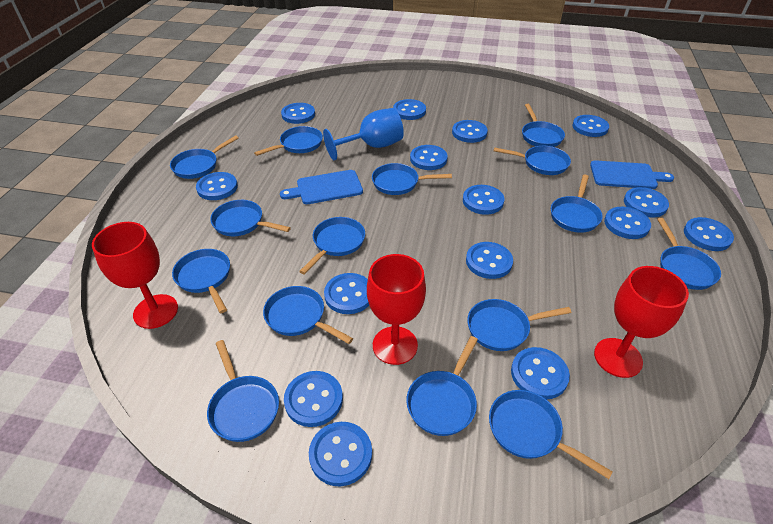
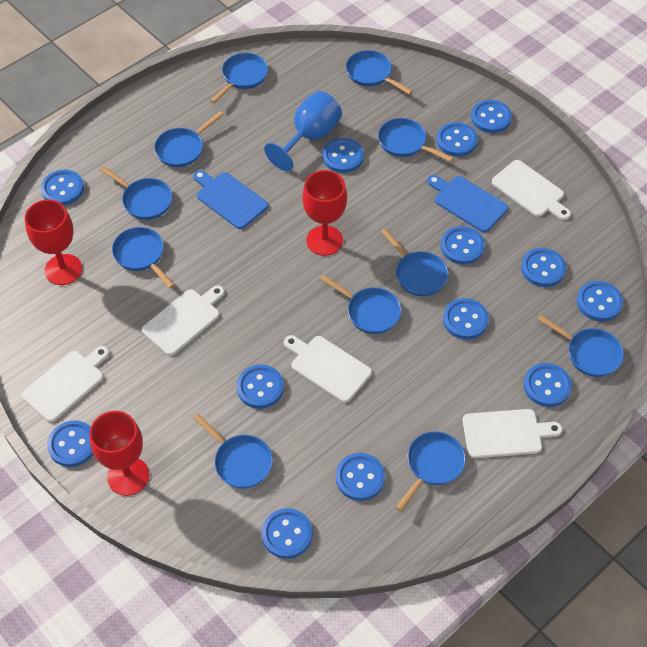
blue button: [196,172,238,200] [281,103,315,124] [284,371,343,427] [309,422,372,487] [324,273,369,314] [393,99,426,120] [410,145,448,170] [452,120,488,143] [463,185,504,215] [466,242,513,279] [511,347,570,400] [572,115,609,137] [604,207,651,239] [624,187,669,218] [684,217,734,251] = 15 -> [41,170,84,205] [47,420,94,467] [236,365,284,409] [261,508,313,559] [322,138,364,173] [336,453,385,501] [436,122,478,156] [441,226,485,265] [443,298,489,339] [471,100,512,133] [521,248,566,287] [524,363,572,407] [577,281,623,321] = 13
blue pan: [170,135,239,179] [172,249,230,313] [207,340,279,442] [210,200,291,236] [254,126,323,156] [263,286,353,344] [299,217,365,275] [372,163,452,195] [406,336,478,436] [467,299,571,351] [489,390,613,479] [494,146,571,175] [522,104,565,147] [551,175,603,233] [657,218,721,290] = 15 -> [100,166,172,220] [112,227,175,288] [154,111,224,167] [193,414,273,489] [211,53,268,104] [320,275,401,334] [346,50,413,95] [378,118,453,162] [381,228,448,296] [396,431,466,512] [537,315,624,377] = 11
white cutting board: none = 0 -> [22,346,109,422] [142,285,225,356] [284,335,372,403] [463,409,562,458] [492,160,571,220] = 5

